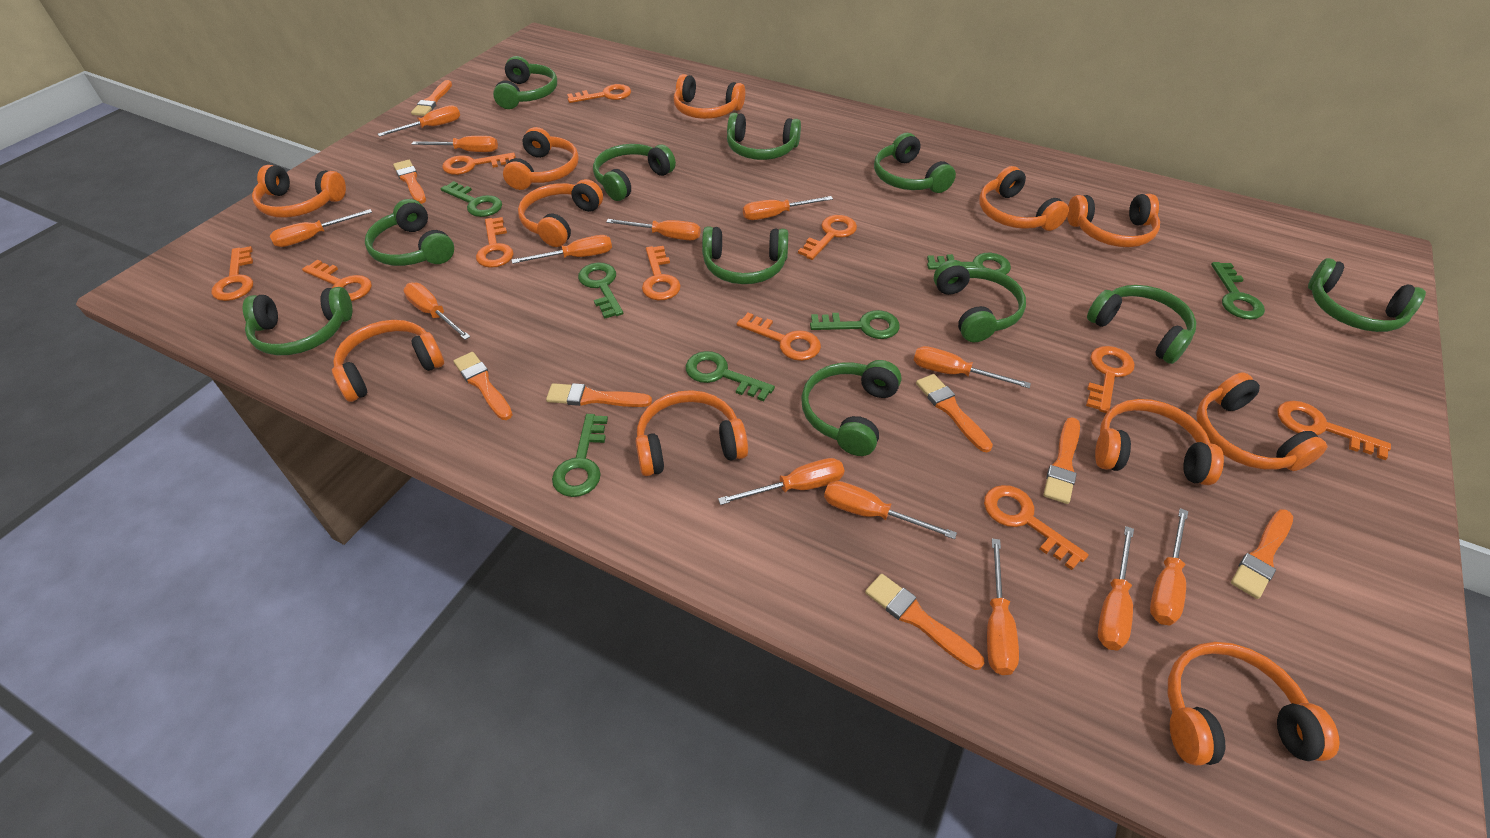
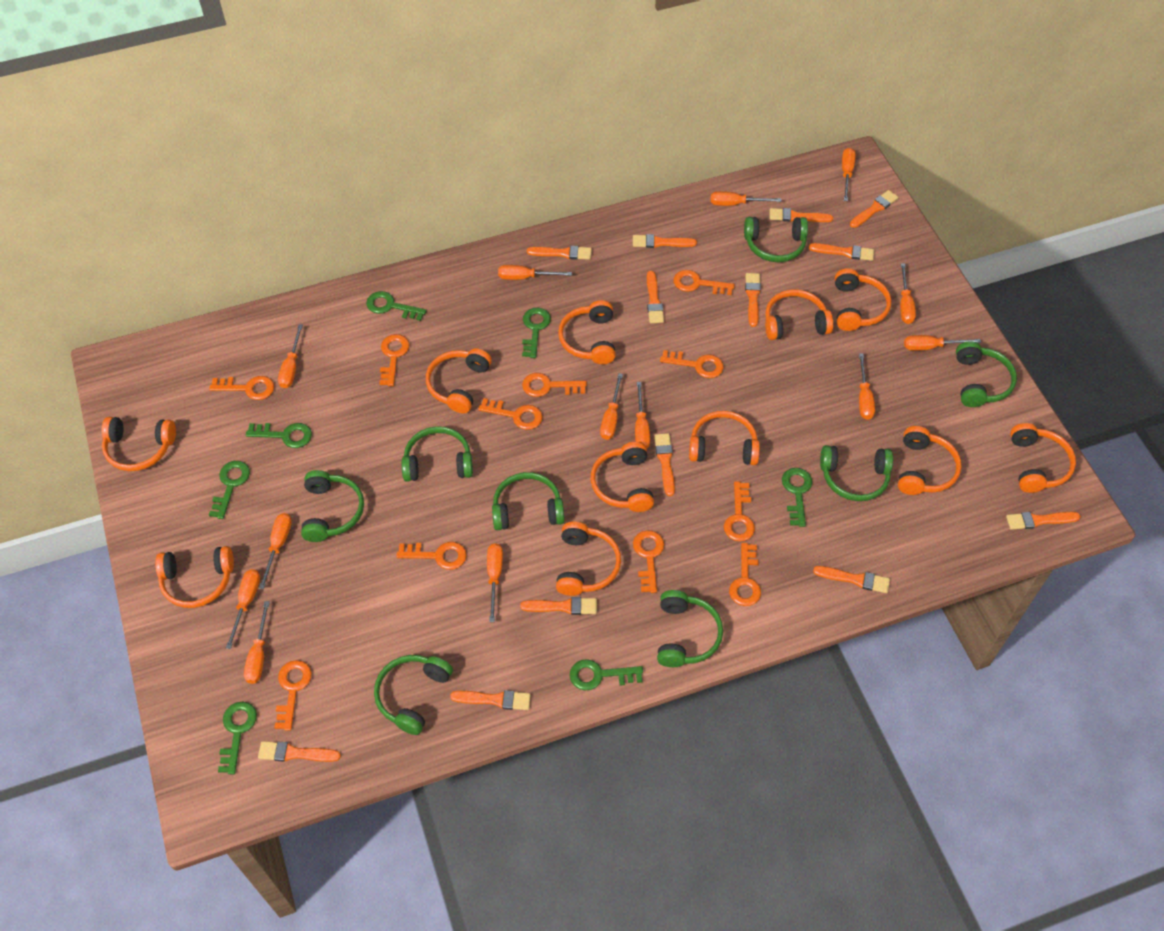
green headphones: [243,287,352,355] [365,199,454,266] [493,56,557,109] [593,144,676,201] [702,226,788,284] [727,113,801,160] [801,360,901,456] [874,133,956,193] [934,260,1026,342] [1087,285,1196,364] [1308,258,1426,332] = 11 -> [301,470,364,542] [374,655,453,735] [402,426,473,482] [492,472,564,530] [657,590,723,667] [744,217,808,262] [820,445,893,501] [956,341,1017,407] = 8
orange brush: [393,160,426,204] [411,80,452,116] [453,352,513,420] [546,383,652,407] [865,574,985,670] [916,374,993,452] [1043,417,1080,504] [1231,509,1293,599] = 8 -> [258,741,341,762] [450,690,531,710] [520,597,597,615] [527,246,592,260] [633,234,697,248] [647,271,664,323] [654,433,675,496] [745,273,761,327] [769,208,833,222] [809,243,874,261] [813,566,890,593] [850,190,898,228] [1006,512,1081,530] = 13

